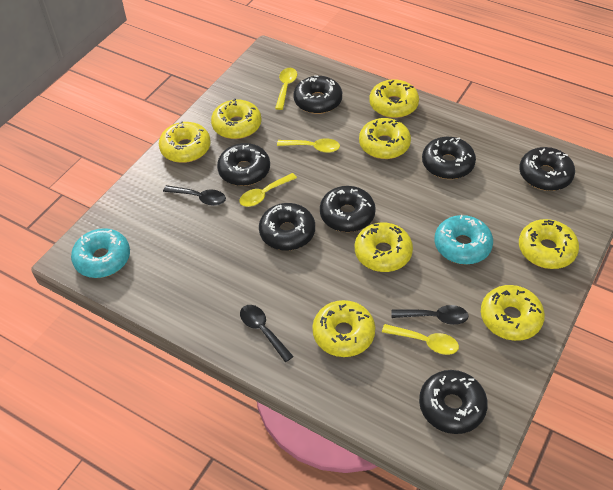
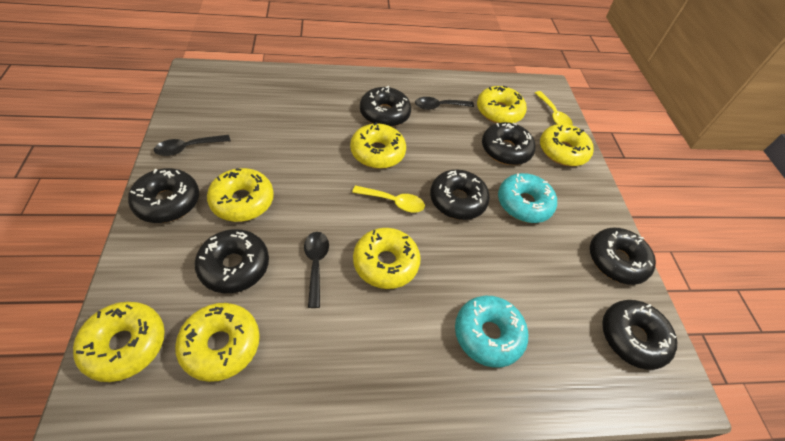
yellow donut: [159,121,211,163] [211,99,262,139] [312,300,375,357] [355,223,413,272] [359,118,411,159] [370,79,419,118] [481,285,545,341] [519,219,579,269] = 8 -> [73,302,165,382] [175,303,260,382] [207,168,274,222] [350,122,406,169] [353,228,421,289] [477,86,527,123] [540,124,594,166] = 7
yellow spoon: [240,173,297,207] [275,68,297,110] [277,138,340,153] [382,324,459,355] = 4 -> [352,186,425,212] [535,91,573,125] = 2

